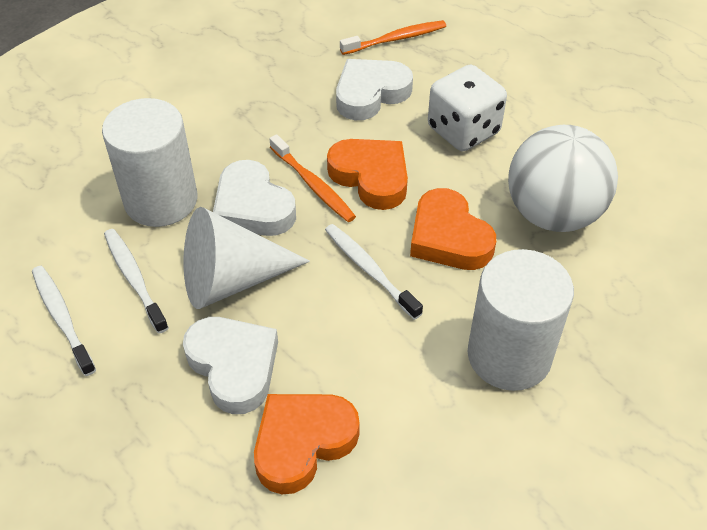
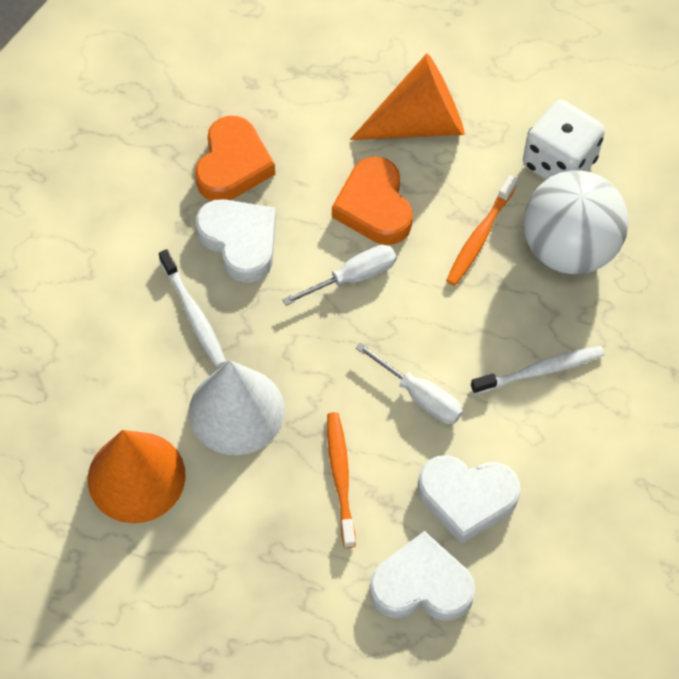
orange cone: none = 0 -> [88,430,185,523] [350,53,465,140] = 2
orange heart: [254,394,360,494] [327,139,408,210] [410,188,496,270] = 3 -> [195,115,275,201] [332,157,413,245] = 2
white cylinder: [102,98,197,227] [468,249,574,391] = 2 -> none = 0
white screwdriver: none = 0 -> [282,245,396,306] [356,343,463,424] = 2
white toothbrush: [32,266,96,376] [104,229,169,333] [325,224,423,320] = 3 -> [159,249,226,367] [471,346,605,394] = 2

